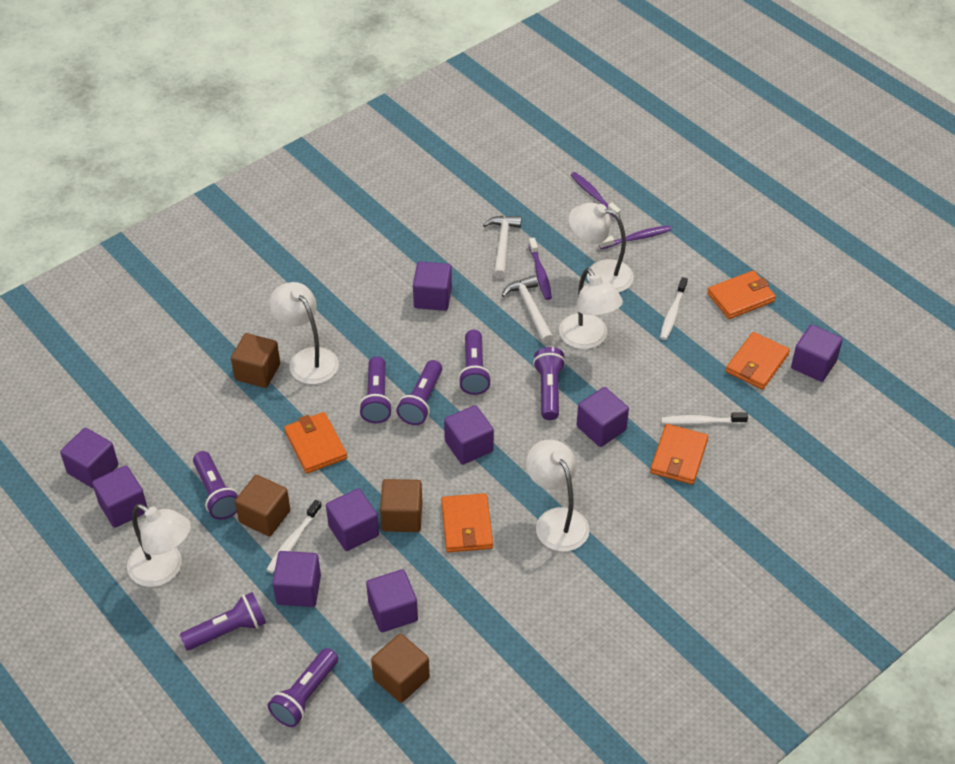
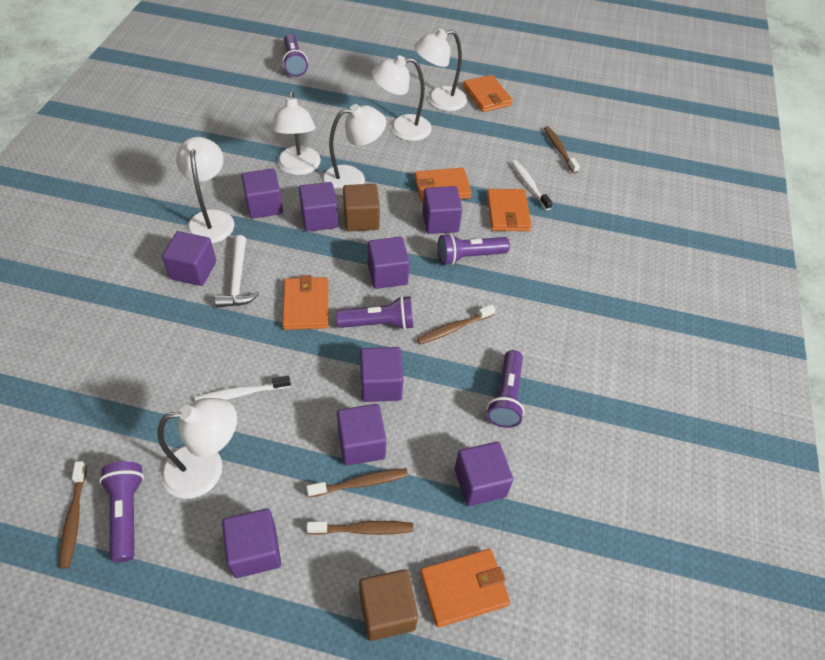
brown cube: [231,333,280,388] [235,475,290,537] [371,634,430,703] [380,479,422,532] = 4 -> [343,184,380,232] [359,569,418,641] = 2
brown toothbrush: none = 0 -> [59,461,87,569] [306,468,408,497] [307,521,413,535] [417,305,495,344] [544,126,580,173] = 5
purple flashlight: [180,592,266,651] [193,451,239,520] [268,648,338,727] [359,356,393,423] [396,360,442,425] [458,330,491,395] [533,347,566,420] = 7 -> [99,462,144,563] [283,34,308,77] [336,296,413,330] [438,233,510,265] [487,350,525,428] = 5
purple toothbrush: [529,238,552,300] [571,172,621,219] [599,225,672,249] = 3 -> none = 0
white hammer: [483,216,522,278] [502,275,554,344] = 2 -> [215,235,260,308] = 1
white lamp: [127,504,191,587] [270,282,339,384] [526,439,590,552] [559,268,623,349] [569,203,634,293] = 5 -> [157,398,237,499] [176,137,234,243] [271,92,321,175] [321,104,386,195] [372,55,432,141] [414,29,467,111] = 6
white toothbrush: [266,500,322,573] [660,277,688,340] [661,413,748,425] = 3 -> [195,375,291,401] [511,160,553,210] = 2

